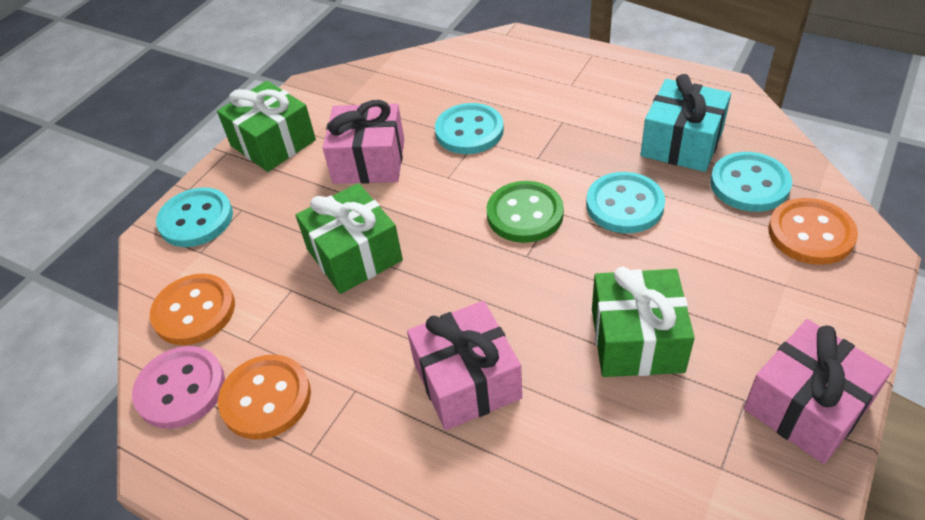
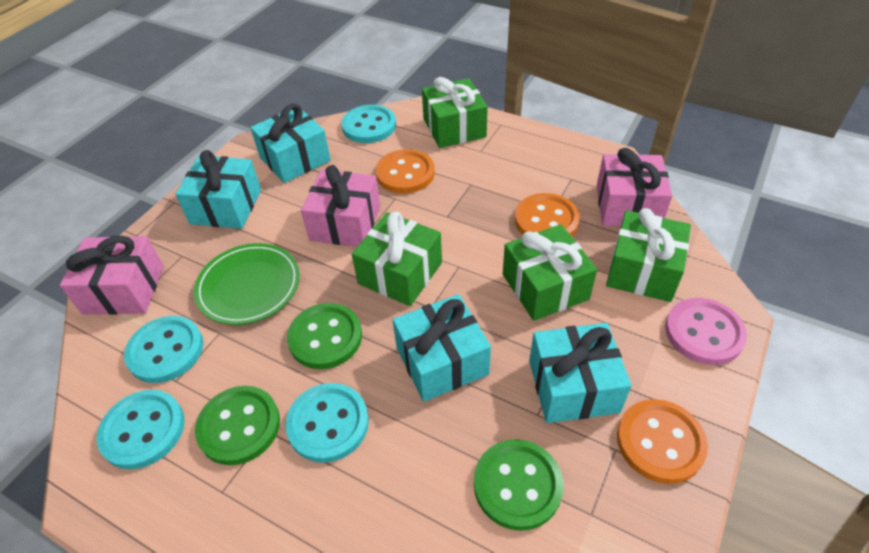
green button: [487,181,564,243] = 1 -> [195,386,280,465] [287,303,362,369] [474,439,563,531] = 3
green gift: [217,81,316,172] [295,183,403,294] [592,267,695,377] = 3 -> [352,211,442,306] [422,77,488,148] [503,224,597,321] [606,208,691,302] = 4
green plate: none = 0 -> [194,243,300,325] = 1
turquoise gift: [641,74,731,172] = 1 -> [175,150,261,229] [250,104,331,183] [393,294,491,402] [529,323,632,423] = 4

